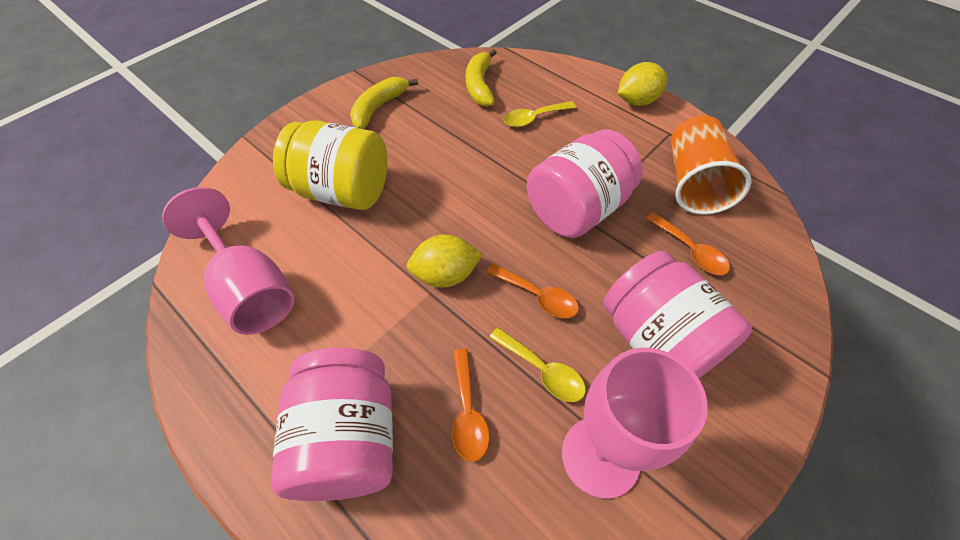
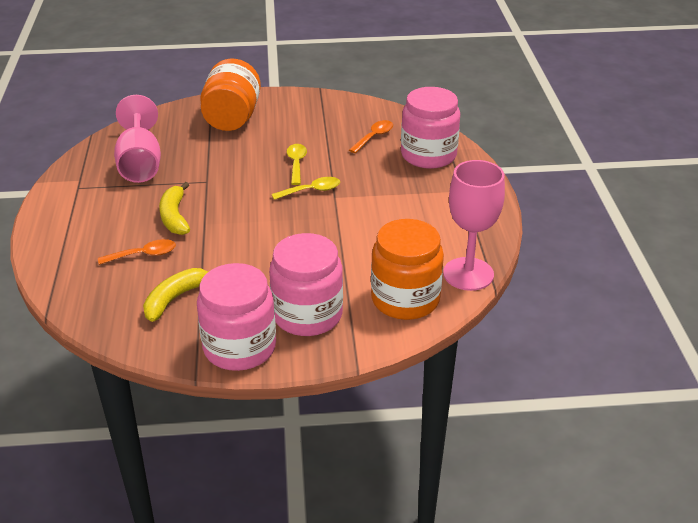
orange cup: [671,116,751,215] = 1 -> none = 0
orange jar: none = 0 -> [200,59,261,131] [371,219,444,320] = 2
orange spoon: [452,349,489,462] [486,263,579,318] [646,212,730,275] = 3 -> [98,239,176,265] [349,120,393,153] = 2
yellow jar: [273,121,388,210] = 1 -> none = 0
yellow lemon: [407,234,483,288] [618,62,668,106] = 2 -> none = 0

